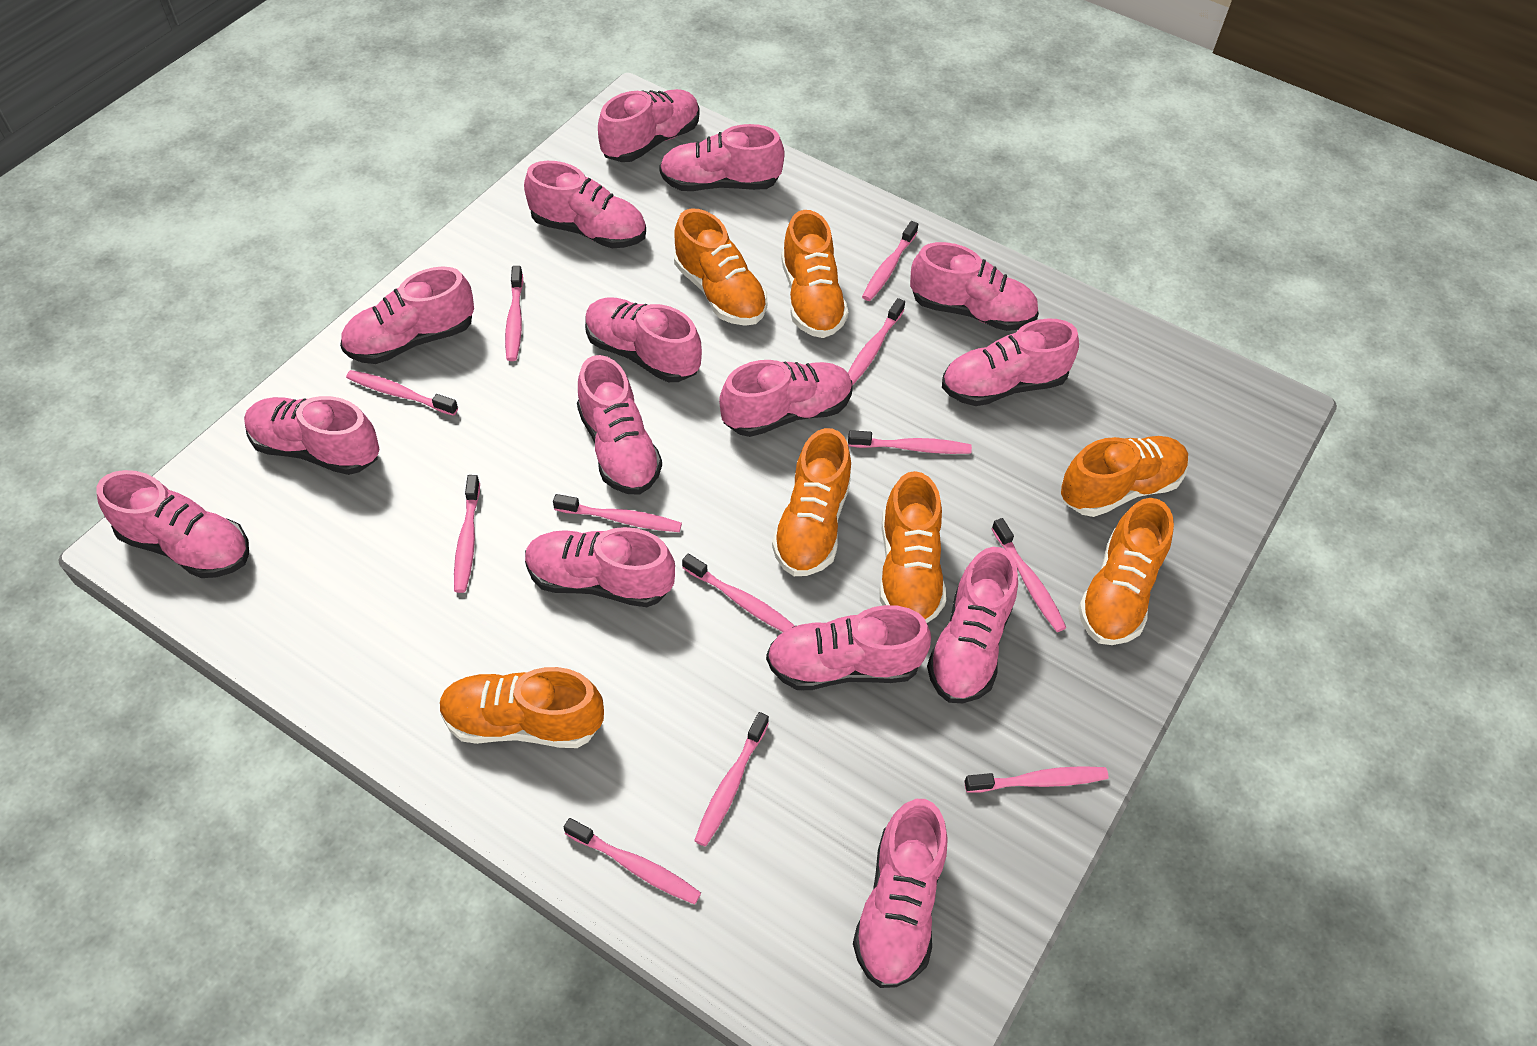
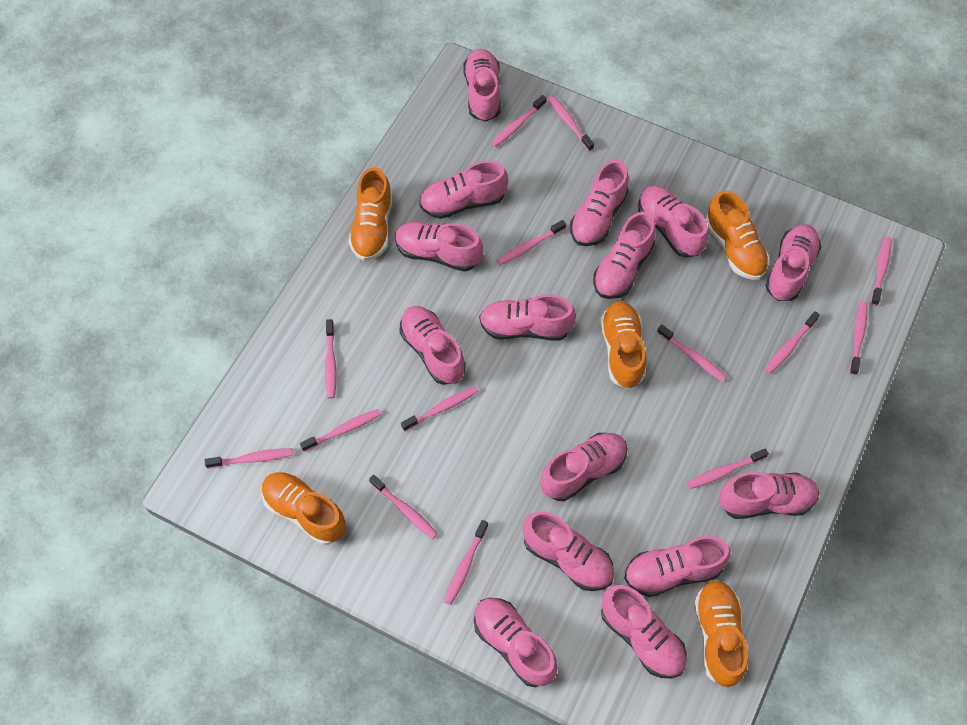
orange shoe: [439,667,604,748] [674,208,768,326] [772,428,851,576] [781,210,848,338] [880,471,946,623] [1061,436,1189,517] [1078,498,1174,645] = 7 -> [261,472,346,545] [349,167,393,261] [600,301,646,389] [694,580,748,687] [706,191,769,280] = 5
pink toothbrush: [346,370,458,416] [454,475,480,593] [505,266,523,361] [553,494,682,532] [564,818,701,904] [682,554,795,632] [694,712,769,846] [848,298,905,385] [848,430,972,454] [862,221,918,301] [965,766,1108,793] [992,518,1066,632] = 12 -> [205,448,293,469] [300,409,381,452] [325,319,337,399] [369,475,438,539] [401,386,478,431] [444,520,488,605] [491,95,547,147] [496,220,566,265] [548,95,594,151] [657,325,727,382] [687,448,769,489] [765,311,820,374] [850,302,867,375] [871,237,892,306] = 14

